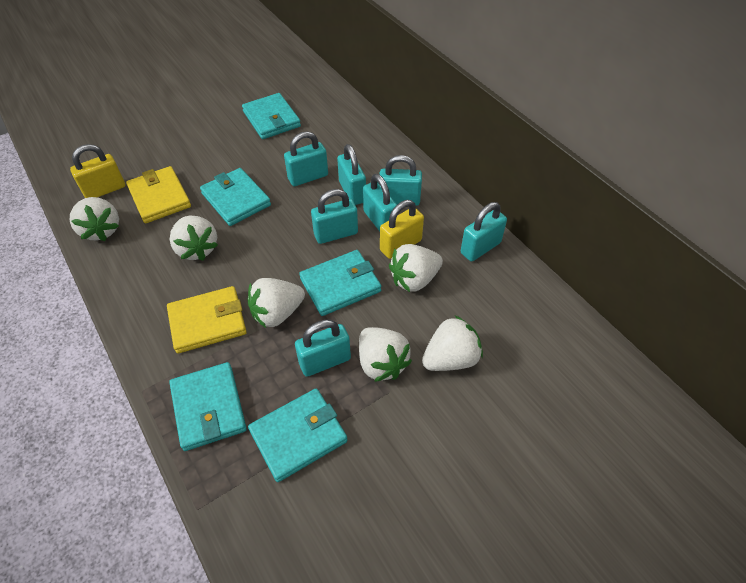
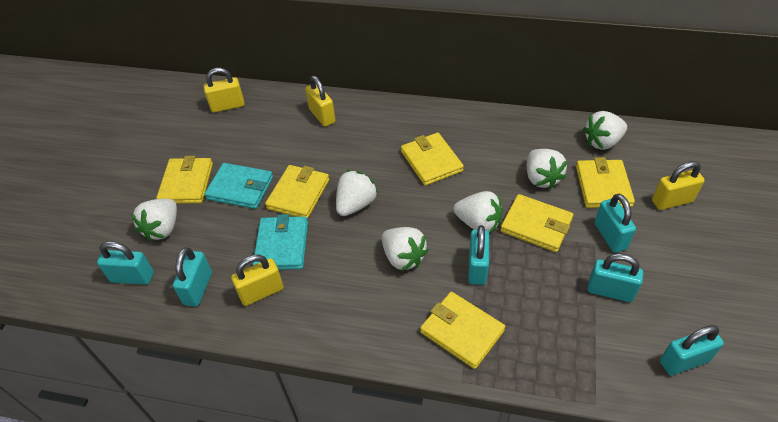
turquoise padlock: [284,131,328,186] [295,320,351,377] [311,189,358,244] [337,144,366,205] [363,174,398,231] [379,155,422,206] [461,202,507,261] = 7 -> [97,241,154,285] [173,247,212,306] [468,225,489,285] [588,253,643,302] [594,194,636,253] [660,325,724,375] = 6
turquoise wallet: [169,362,247,451] [200,168,271,226] [242,93,301,139] [248,389,348,482] [299,250,381,316] = 5 -> [204,163,273,209] [253,214,308,270] = 2
yellow padlock: [70,144,125,198] [380,200,424,259] = 2 -> [204,68,244,113] [231,255,283,306] [305,76,335,127] [652,161,705,210] = 4
yellow wallet: [126,166,191,223] [167,286,247,353] = 2 -> [156,156,213,204] [265,165,329,219] [401,133,464,186] [420,292,505,369] [500,194,573,252] [576,157,635,208] = 6

